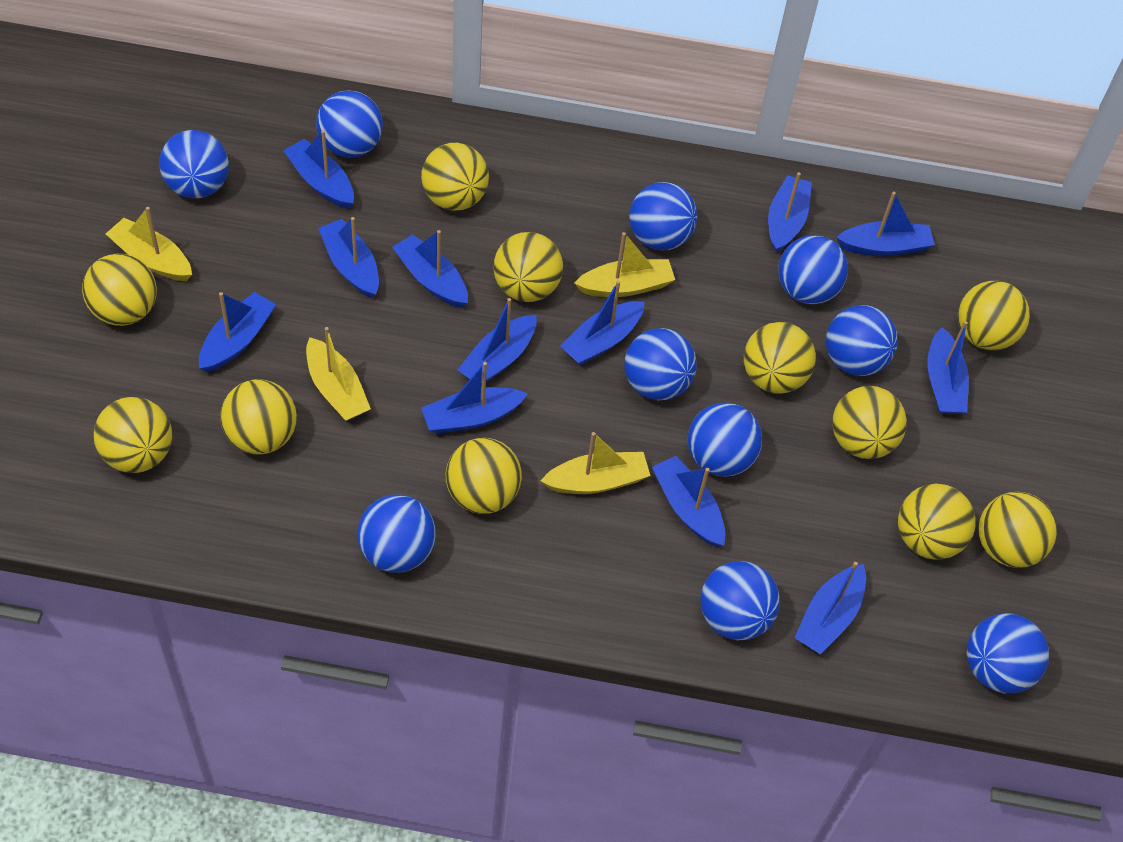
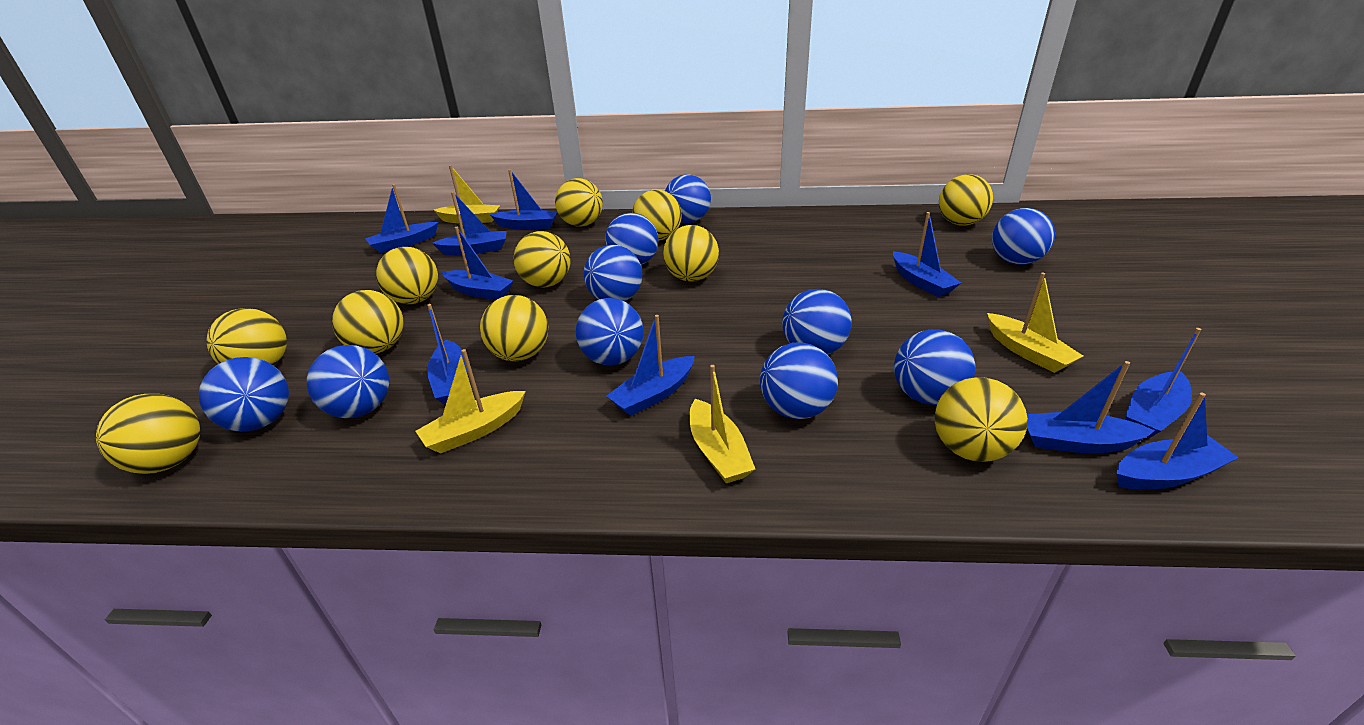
blue boat: [199,292,276,372] [283,130,354,209] [318,217,379,298] [392,230,468,308] [421,362,528,434] [458,298,537,386] [560,280,645,365] [652,456,726,547] [768,172,812,253] [795,562,866,655] [836,192,935,256] [927,321,969,414] = 12 -> [365,184,438,253] [427,304,468,405] [432,192,507,255] [442,227,513,300] [490,169,557,229] [606,315,695,416] [893,212,961,297] [1027,361,1155,453] [1116,392,1239,490] [1125,328,1202,438] = 10

